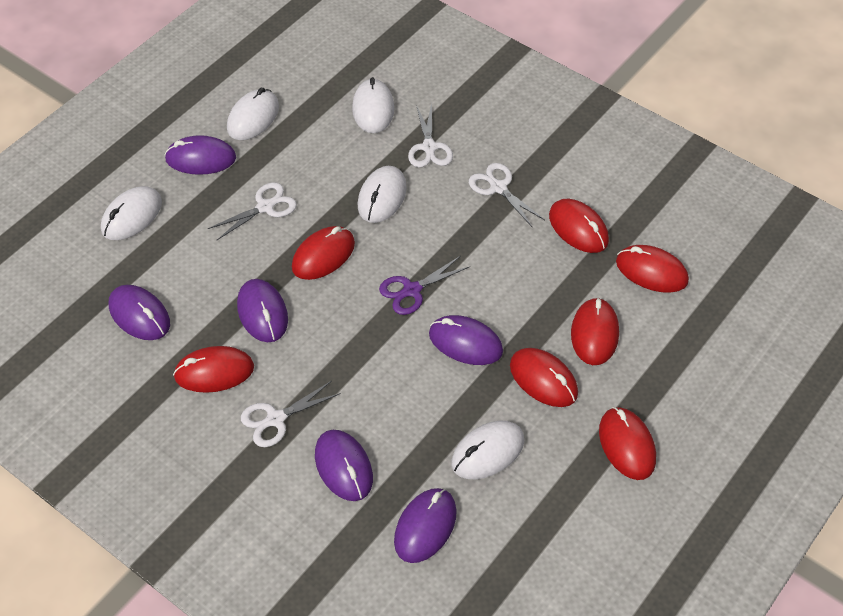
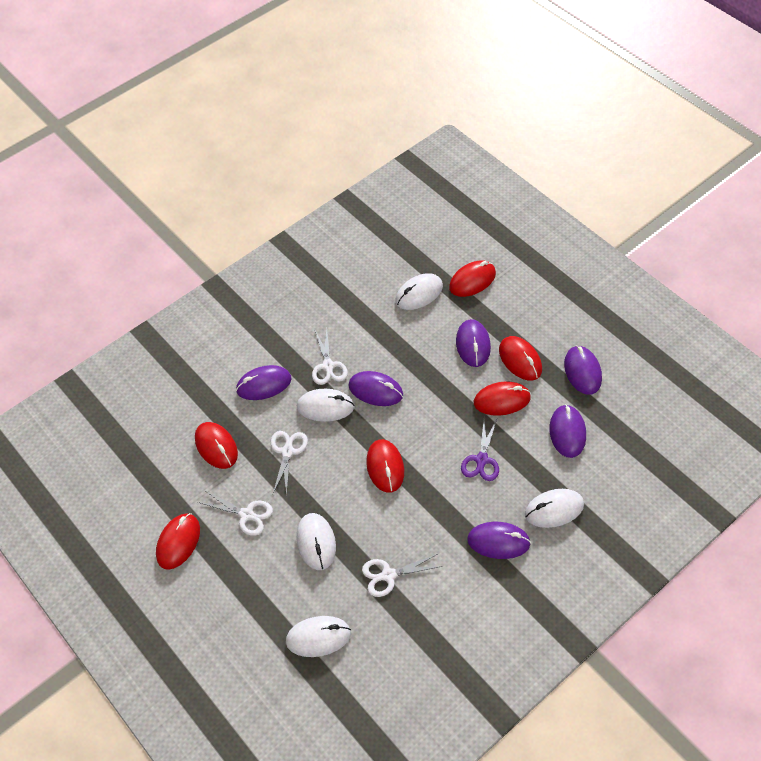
red mouse: [173,346,254,393] [292,226,355,280] [510,348,578,407] [549,199,609,253] [571,297,619,365] [599,407,656,480] [616,245,689,293] = 7 -> [156,513,200,570] [195,422,238,469] [366,439,404,493] [449,261,496,297] [474,381,531,416] [499,336,542,380] = 6

